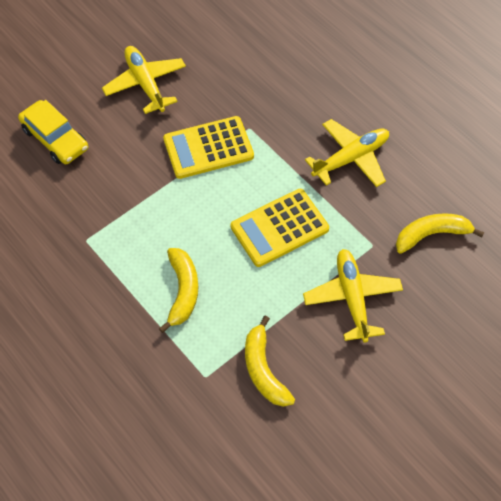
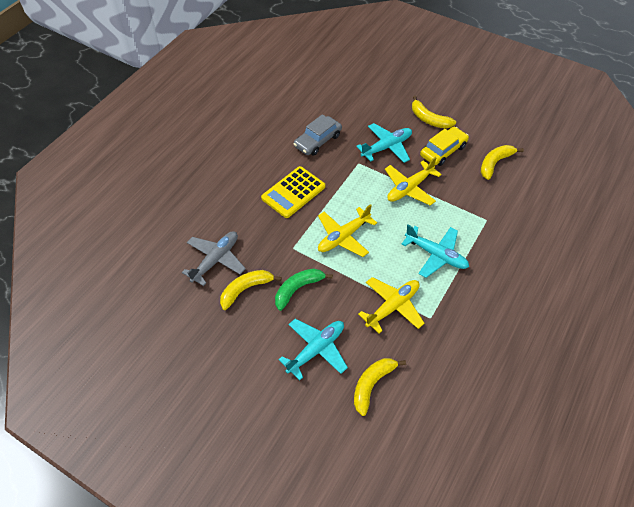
green banana: none = 0 -> [275,268,333,311] = 1
grey car: none = 0 -> [294,114,342,156] = 1
grey plane: none = 0 -> [182,231,246,286] = 1
turquoise plane: none = 0 -> [278,319,348,381] [356,123,412,163] [402,225,469,278] = 3
yellow banana: [159,248,198,333] [245,315,295,407] [396,213,484,254] = 3 -> [220,270,282,310] [354,358,406,416] [412,96,456,129] [481,145,524,180] = 4
yellow calculator: [163,116,254,179] [231,189,329,267] = 2 -> [261,166,325,218] = 1

